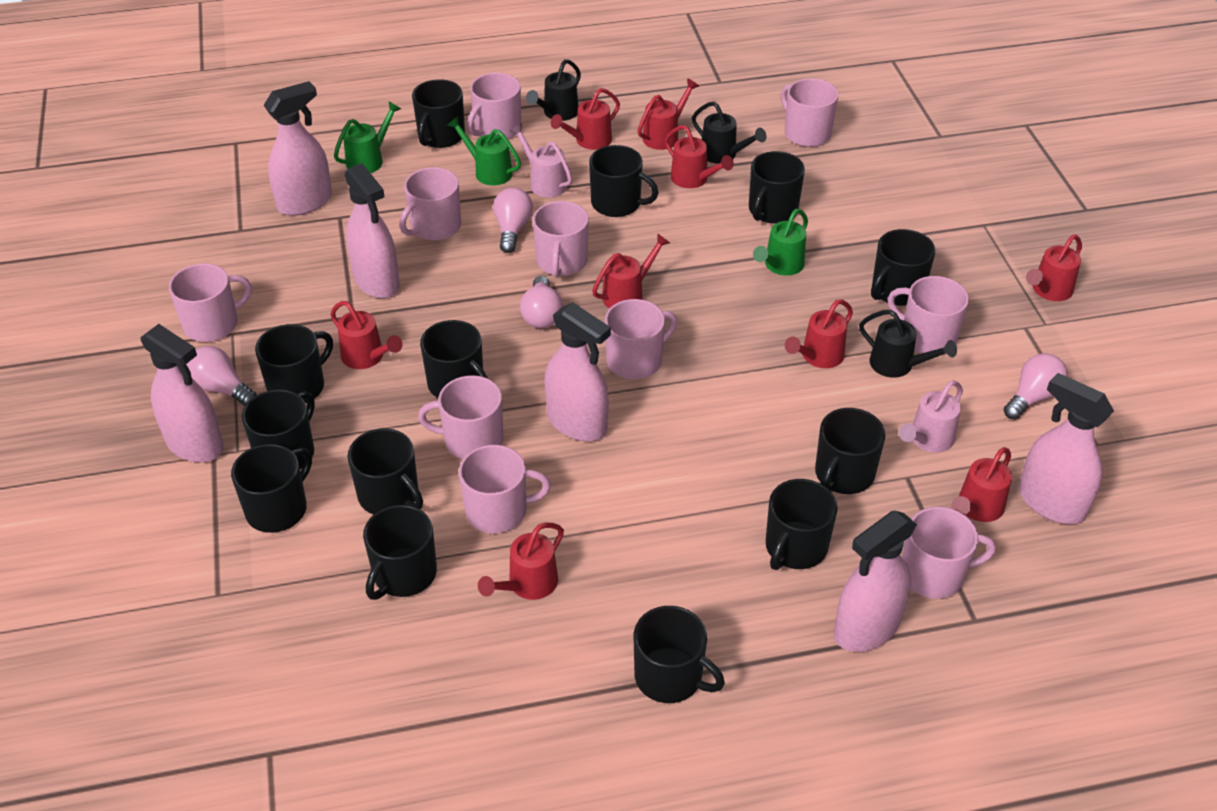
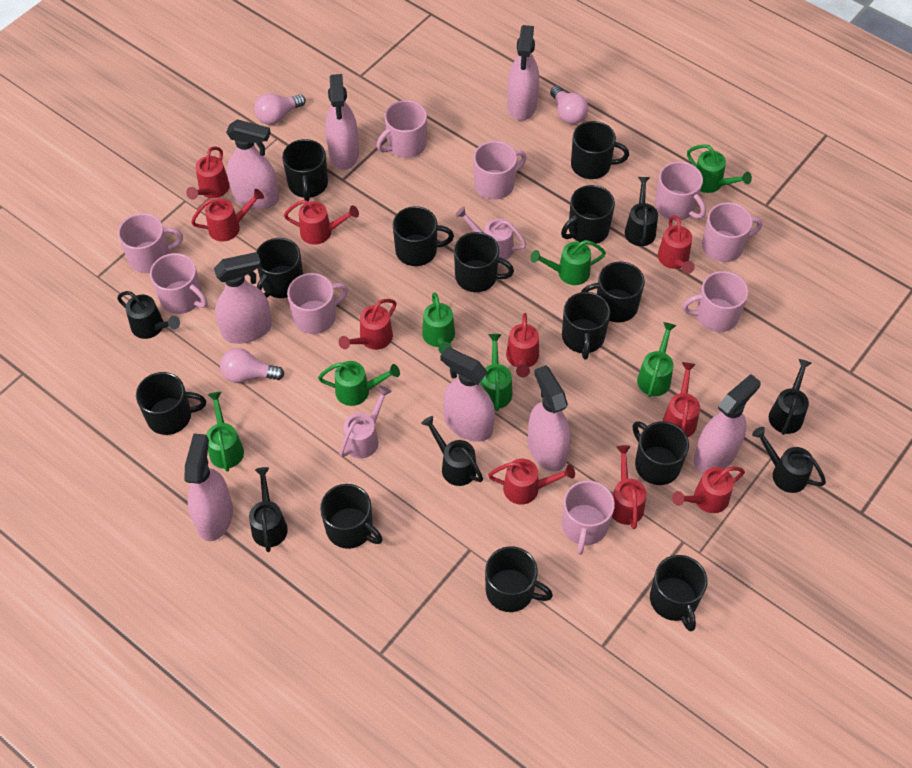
black watering can: [526,59,581,121] [692,102,766,164] [859,310,957,378] = 3 -> [117,291,180,339] [249,467,288,552] [421,416,483,486] [625,177,658,246] [752,427,826,493] [769,359,811,435] = 6
green watering can: [334,102,401,173] [447,116,521,185] [753,209,808,276] = 3 -> [206,392,244,471] [318,361,400,406] [422,292,455,354] [480,334,512,411] [530,240,606,285] [637,322,676,397] [687,144,752,193] = 7
pink light bulb: [186,346,257,406] [493,188,533,253] [520,275,563,328] [1004,353,1068,420] = 4 -> [220,348,285,383] [254,93,306,125] [550,86,588,124] = 3
pink mug: [169,263,252,342] [399,167,461,241] [418,375,503,459] [459,445,551,533] [467,73,521,139] [533,201,589,277] [605,299,677,379] [781,78,838,147] [887,276,969,353] [902,506,996,599] = 10 -> [118,213,183,273] [150,253,208,314] [287,273,348,334] [377,100,427,158] [474,141,527,200] [562,480,615,555] [655,161,706,221] [682,271,748,332] [702,202,762,262] = 9
pink spray bottle: [140,324,224,462] [264,81,332,216] [344,163,400,298] [544,303,611,441] [834,511,917,652] [1019,373,1114,524] = 6 -> [184,434,233,541] [214,252,272,344] [226,119,279,209] [325,74,359,170] [440,347,495,441] [507,25,539,121] [528,365,571,471] [694,374,760,473] = 8
red watering can: [330,301,402,369] [478,522,564,600] [551,88,620,150] [592,233,670,308] [637,78,699,150] [665,125,734,188] [785,299,853,368] [951,447,1012,522] [1026,235,1082,301] = 9 -> [186,146,230,200] [191,189,264,241] [284,200,359,245] [339,299,396,350] [488,458,575,505] [506,313,539,377] [612,445,647,529] [658,215,695,274] [663,362,700,437] [672,466,745,513] = 10

